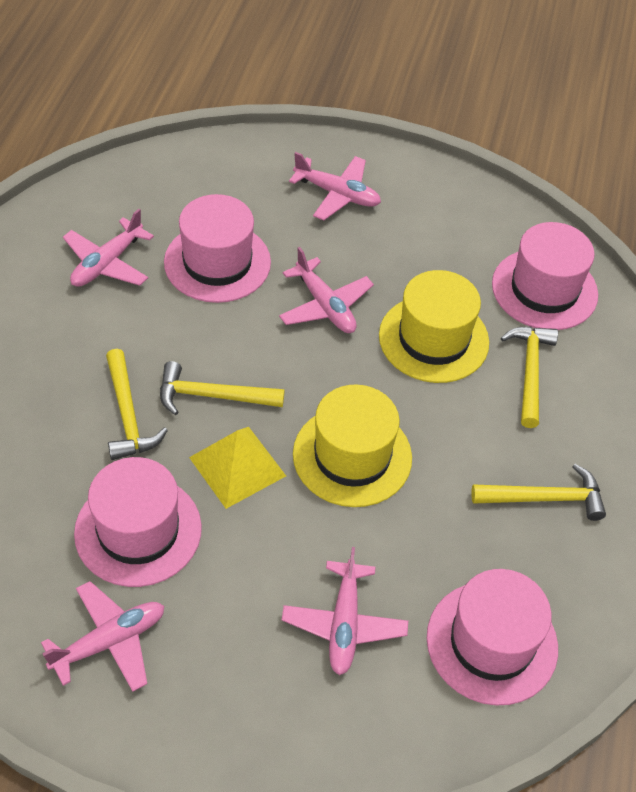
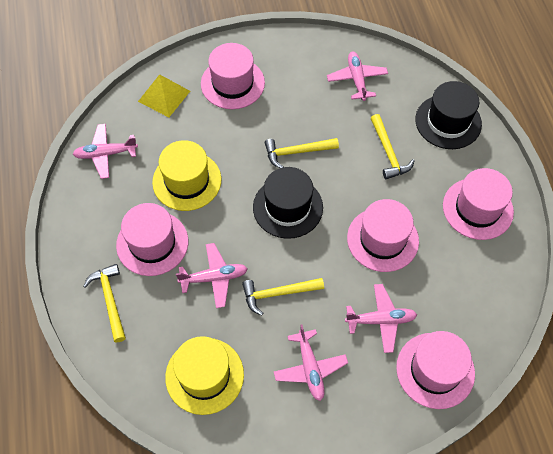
black hat: none = 0 -> [253,167,323,239] [415,81,482,149] = 2
pink hat: [74,457,202,587] [164,194,271,303] [427,569,558,706] [492,222,598,330] = 4 -> [116,203,188,276] [201,43,265,109] [347,199,419,272] [396,331,475,409] [443,168,514,240] = 5

